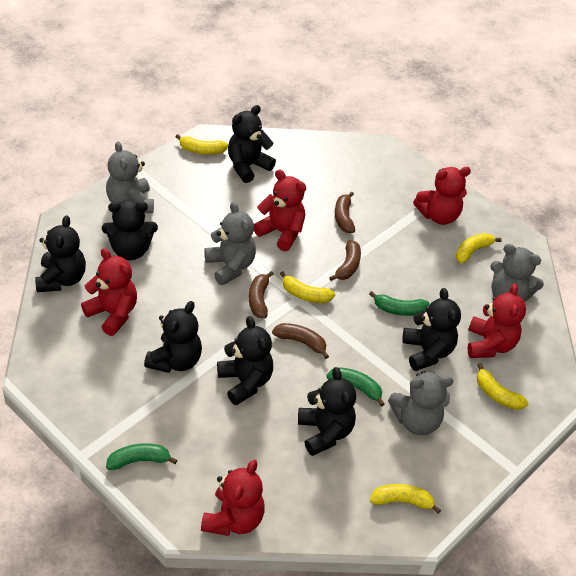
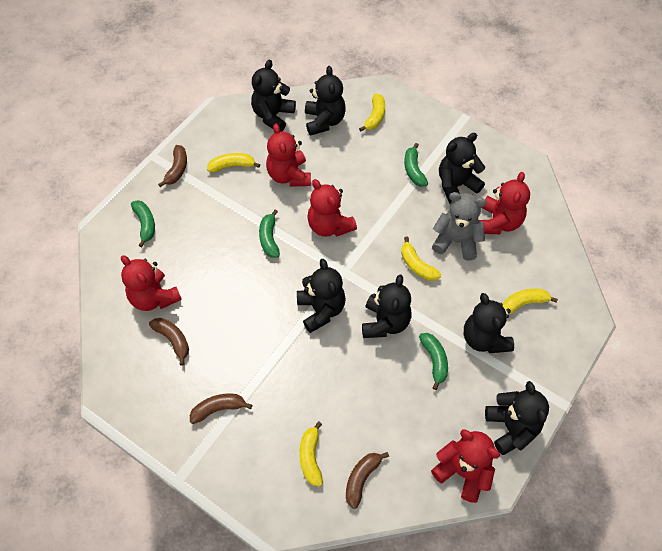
green banana: [106,443,177,470] [326,367,385,406] [369,291,430,316] = 3 -> [131,200,155,247] [259,209,280,258] [404,143,428,187] [419,333,448,390] = 4
grey teddy bear: [106,141,154,213] [204,202,256,285] [388,370,453,435] [490,244,544,303] = 4 -> [432,192,486,260] = 1

